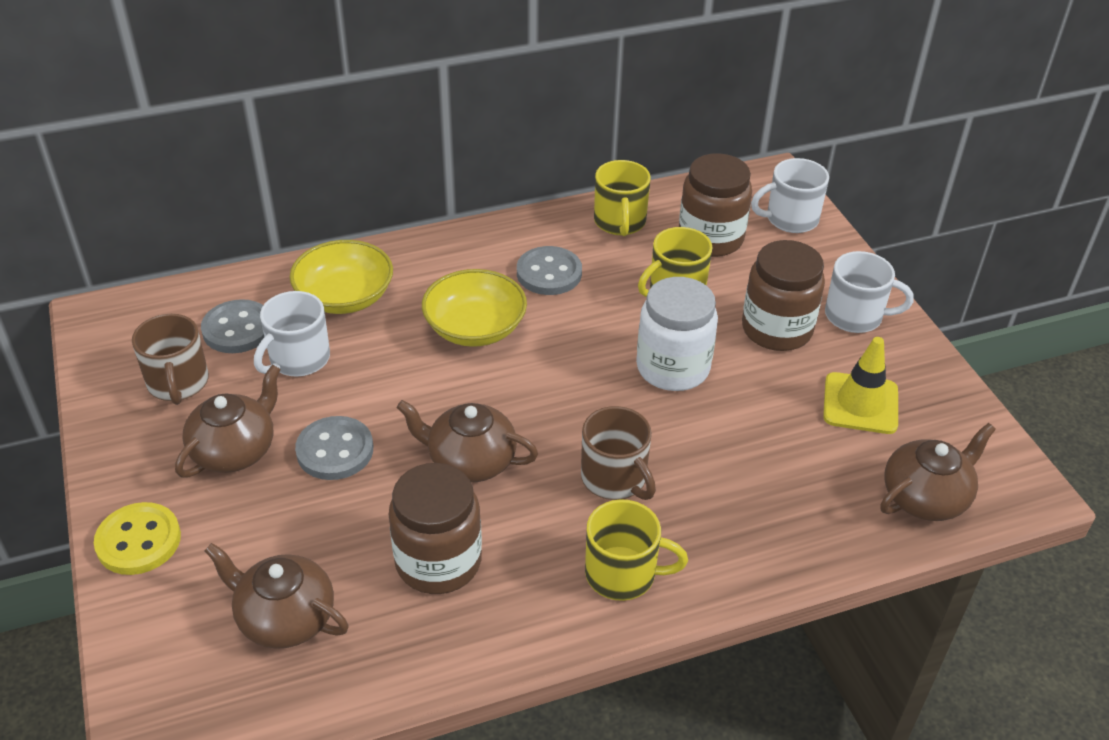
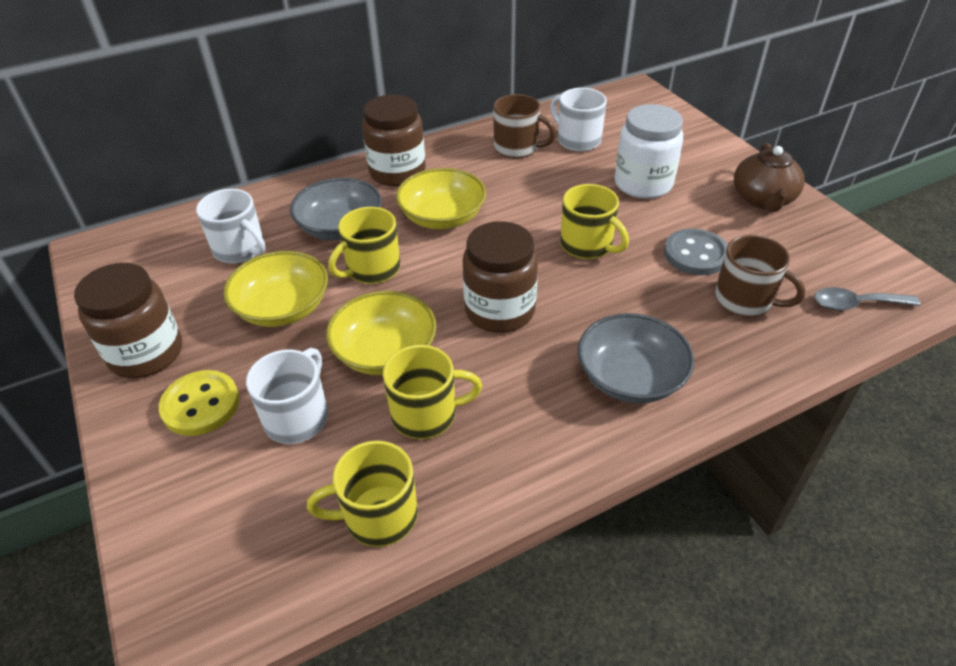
brown teapot: [175,365,281,478] [205,543,348,649] [397,400,538,482] [880,423,996,521] = 4 -> [734,143,805,212] = 1
grey bowl: none = 0 -> [290,178,382,240] [578,313,694,403] = 2
grey button: [201,299,264,353] [295,416,373,480] [517,246,582,295] = 3 -> [664,228,728,275] = 1
grey spoon: none = 0 -> [814,287,921,311] = 1
yellow bowl: [290,240,393,314] [422,269,527,347] = 2 -> [223,251,328,327] [326,291,437,375] [396,168,486,229] = 3
yellow mug: [585,499,688,601] [594,160,651,236] [638,227,712,297] = 3 -> [307,441,418,547] [328,207,400,284] [383,345,482,439] [560,184,629,259] = 4
yellow traffic cone: [823,337,898,434] = 1 -> none = 0

